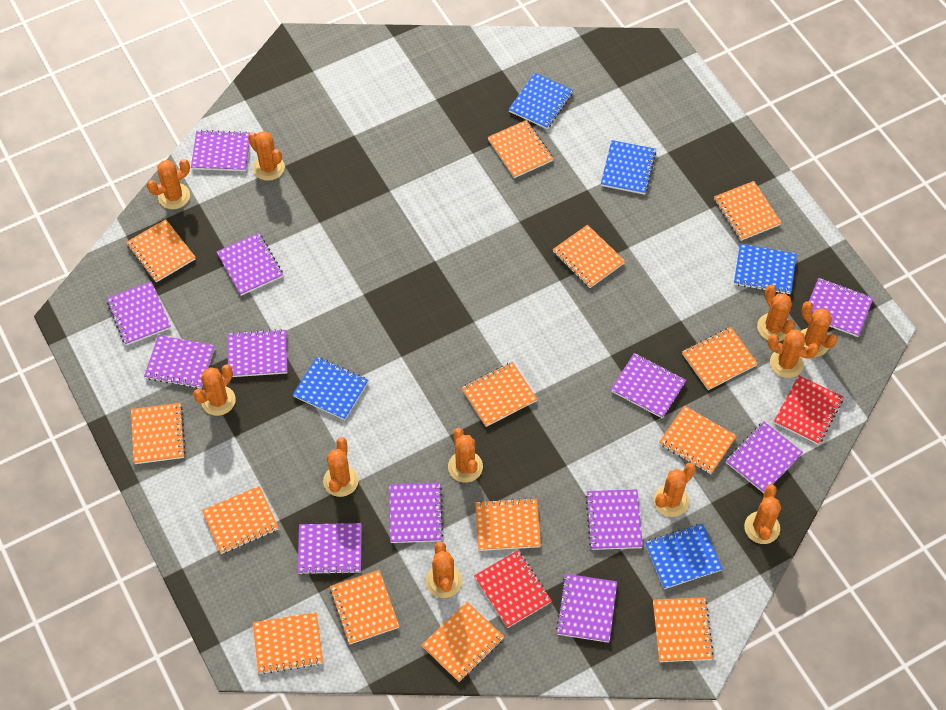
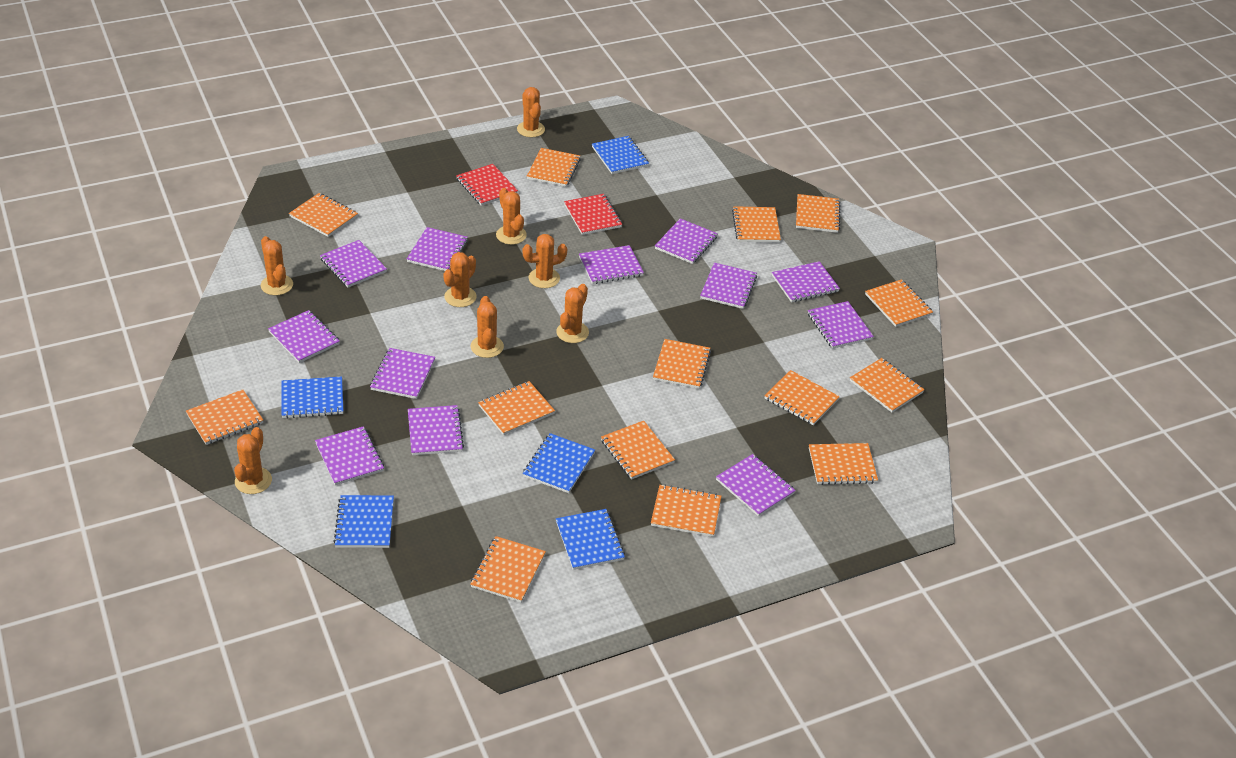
orange cactus: [147,159,190,209] [193,364,236,416] [248,131,285,181] [323,437,359,497] [426,541,462,598] [448,428,483,483] [654,463,696,517] [744,484,781,544] [757,285,795,342] [768,330,819,378] [801,301,838,357] = 11 -> [234,427,272,494] [261,236,293,295] [443,252,477,307] [471,296,504,358] [496,188,527,245] [517,87,545,137] [523,234,567,288] [556,284,589,343] = 8

